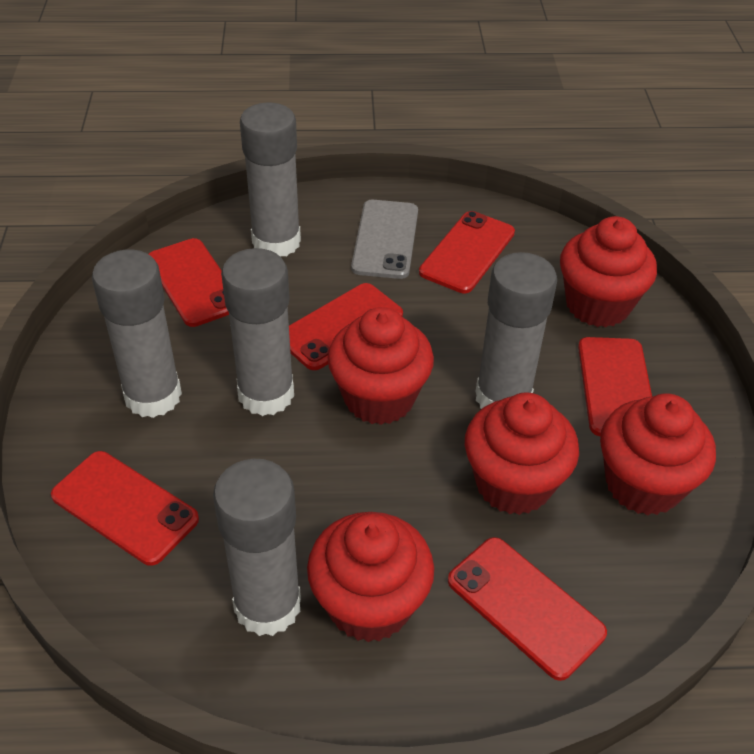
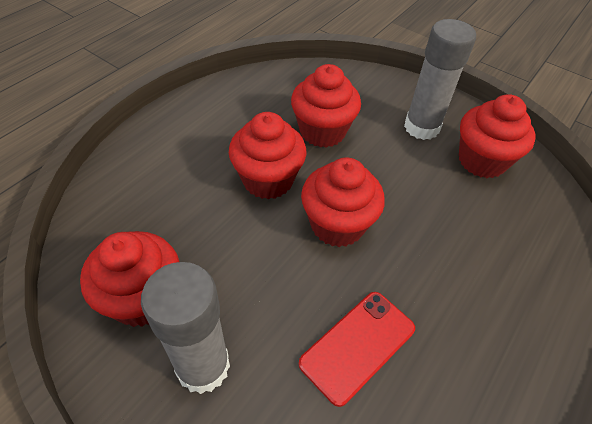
grey glue stick: [92,250,182,418] [213,459,301,636] [221,248,294,416] [240,102,301,257] [475,252,557,409] = 5 -> [141,262,230,394] [404,19,476,140] = 2
grey phone: [351,200,418,279] = 1 -> none = 0
red phone: [51,451,199,566] [149,238,229,327] [289,283,403,370] [419,211,515,293] [448,537,607,681] [578,337,652,436] = 6 -> [299,292,415,407] = 1

